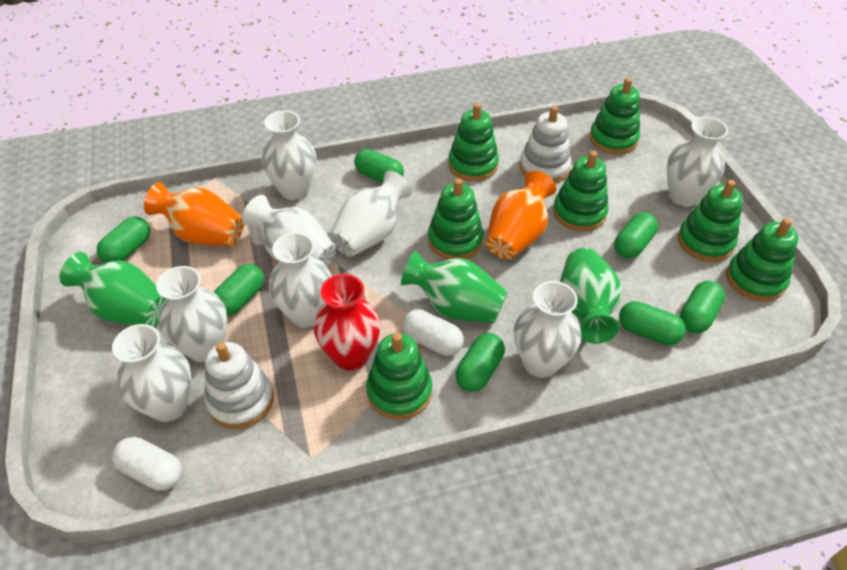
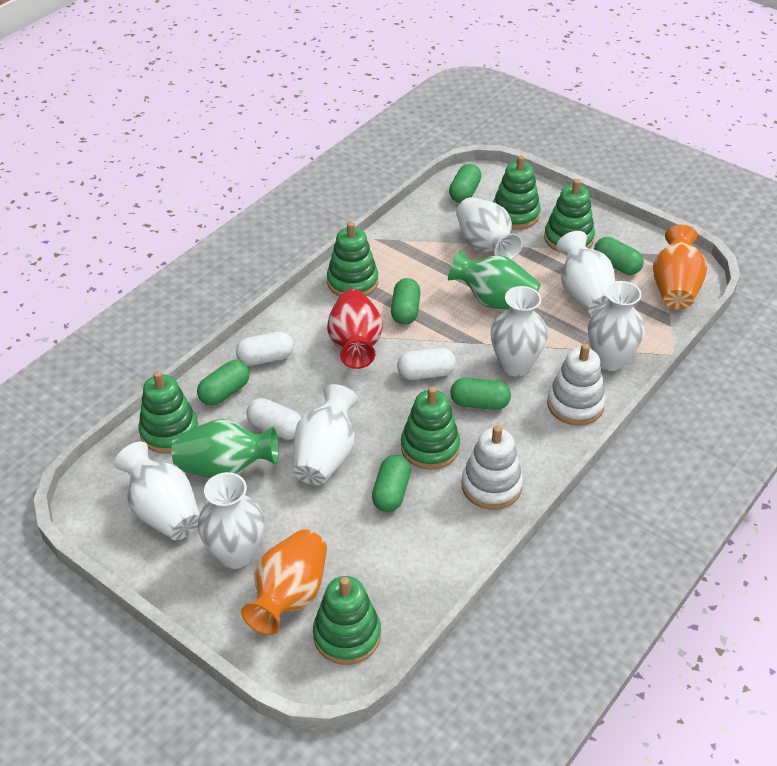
green capsule: [97,217,150,263] [214,264,264,316] [354,149,404,183] [456,333,505,392] [614,212,658,259] [619,301,686,345] [680,281,725,333] = 7 -> [197,360,250,406] [372,455,411,512] [391,278,421,325] [449,164,481,203] [450,378,511,410] [594,237,644,275] = 6
green stacking toy: [366,333,432,420] [428,178,484,260] [448,103,499,181] [553,151,609,232] [589,78,640,155] [678,180,743,262] [726,218,798,302] = 7 -> [139,371,198,454] [313,576,381,665] [327,222,378,296] [401,386,460,470] [493,155,541,230] [544,179,595,252] = 6
green vase: [60,252,167,326] [401,251,508,323] [560,248,622,344] = 3 -> [171,419,279,478] [448,250,540,309] = 2
white capsule: [112,437,182,491] [402,309,464,356] = 2 -> [236,332,294,365] [246,398,302,440] [397,348,456,380] = 3
white vase: [112,324,191,422] [156,266,227,362] [242,195,336,267] [262,110,316,200] [269,232,332,328] [329,171,412,257] [514,281,581,378] [667,117,728,207] = 8 -> [114,441,200,540] [198,472,264,569] [293,384,358,485] [456,197,523,260] [491,286,548,376] [556,231,615,315] [588,281,645,371] = 7

